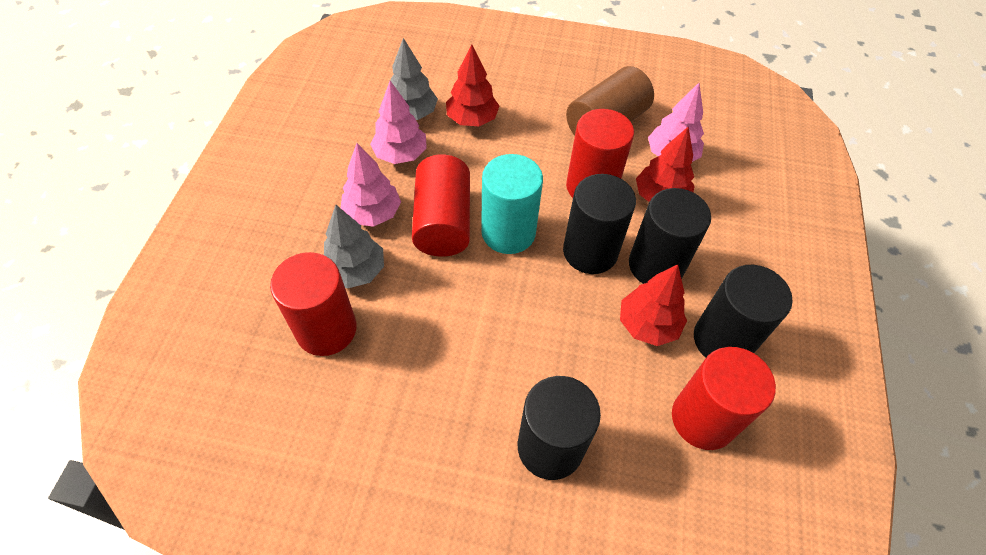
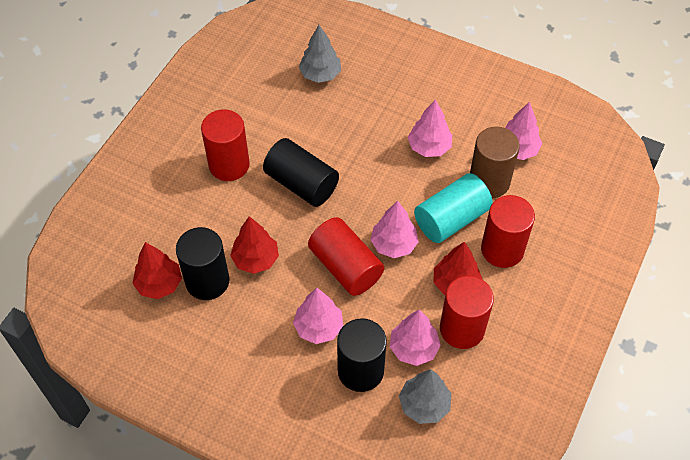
black cylinder: [518,376,601,480] [563,174,636,274] [629,188,711,284] [694,265,792,358] = 4 -> [176,227,230,300] [263,138,339,207] [337,318,387,392] = 3
pink tree: [341,143,401,227] [370,81,427,164] [648,83,704,162] = 3 -> [293,288,343,344] [371,201,419,258] [390,310,441,366] [408,99,452,157] [505,102,542,160] = 5

